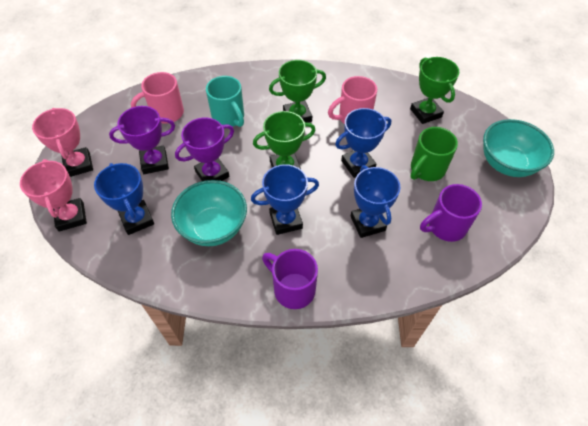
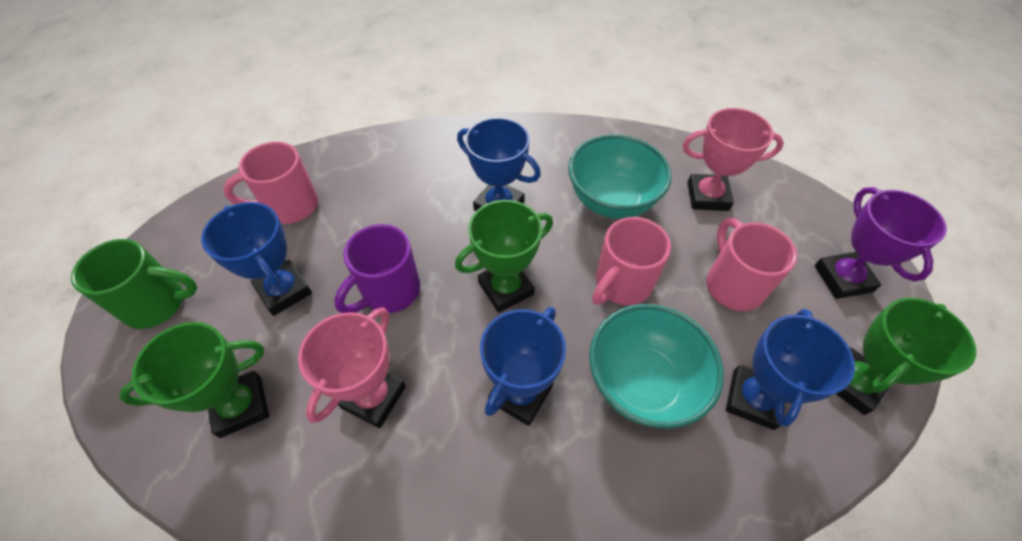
pink mug: [131,72,184,124] [328,76,377,124] = 2 -> [223,142,318,224] [592,217,671,305] [706,218,797,311] = 3
purple mug: [262,249,318,309] [420,184,482,242] = 2 -> [334,224,420,313] = 1
purple trophy: [109,106,175,174] [175,118,234,181] = 2 -> [815,187,947,299] = 1
turquoise mug: [206,76,244,127] = 1 -> none = 0

